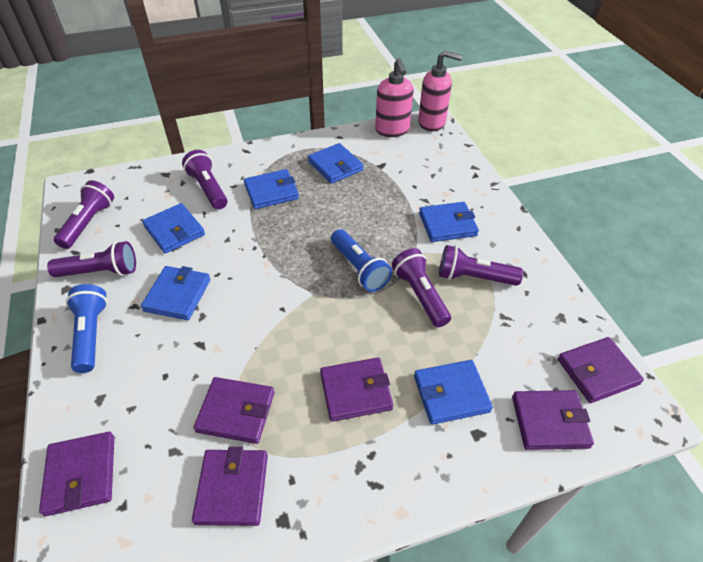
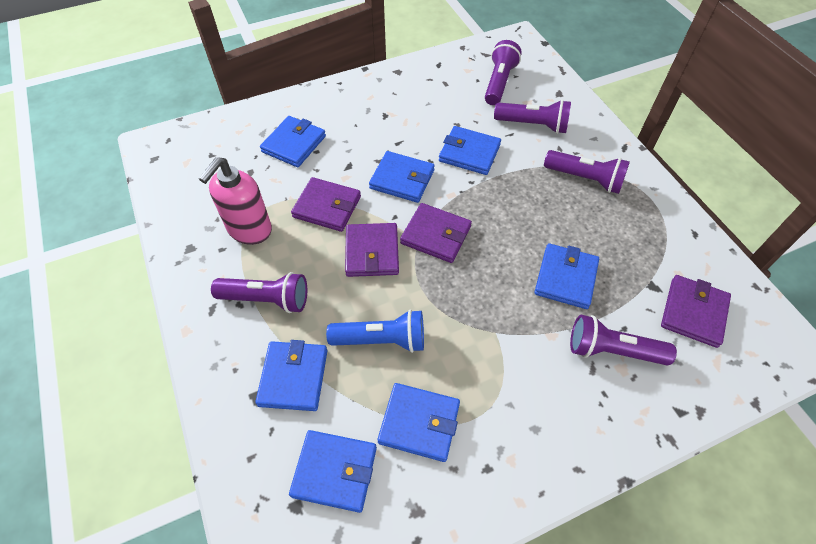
blue flashlight: [66,284,108,373] [331,229,392,292] = 2 -> [326,310,424,353] = 1
blue wallet: [141,266,210,320] [142,203,205,253] [244,169,299,209] [308,143,364,184] [414,360,493,425] [419,202,479,242] = 6 -> [255,340,327,411] [260,116,326,167] [289,430,377,513] [369,151,435,203] [378,383,460,462] [439,126,501,175] [534,243,599,309] = 7
pink soap dispenser: [375,59,414,137] [418,50,462,131] = 2 -> [199,157,272,245] = 1
purple wallet: [39,432,114,516] [192,447,268,526] [194,377,274,444] [320,358,393,422] [512,390,594,450] [558,337,644,403] = 6 -> [291,177,361,232] [345,223,399,277] [400,203,472,263] [661,275,731,348] = 4

